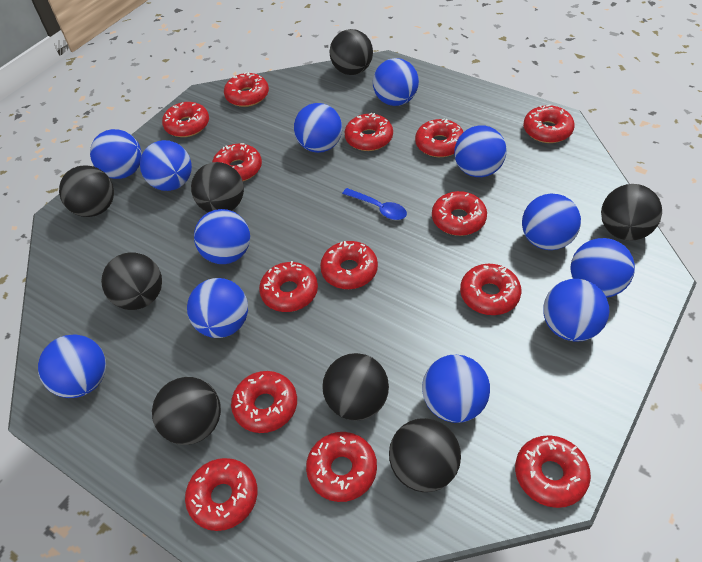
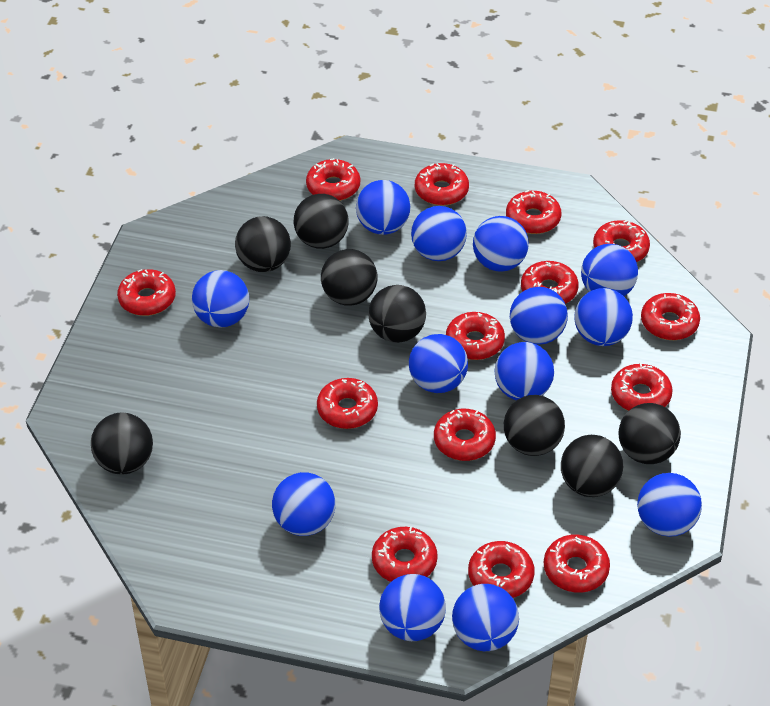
blue ball: [38,335,106,398] [90,129,142,179] [140,140,192,191] [187,278,248,338] [194,209,250,264] [294,103,342,153] [373,58,419,106] [422,355,490,423] [454,125,507,177] [522,194,581,250] [543,279,609,341] [571,238,635,298] = 12 -> [192,270,249,328] [272,472,335,536] [356,180,410,235] [379,574,446,641] [409,334,468,393] [411,206,467,261] [452,584,519,651] [473,216,529,272] [494,342,554,401] [510,287,568,345] [574,288,633,346] [581,244,638,296] [637,473,702,537] = 13
blue spoon: [342,188,407,220] = 1 -> none = 0

